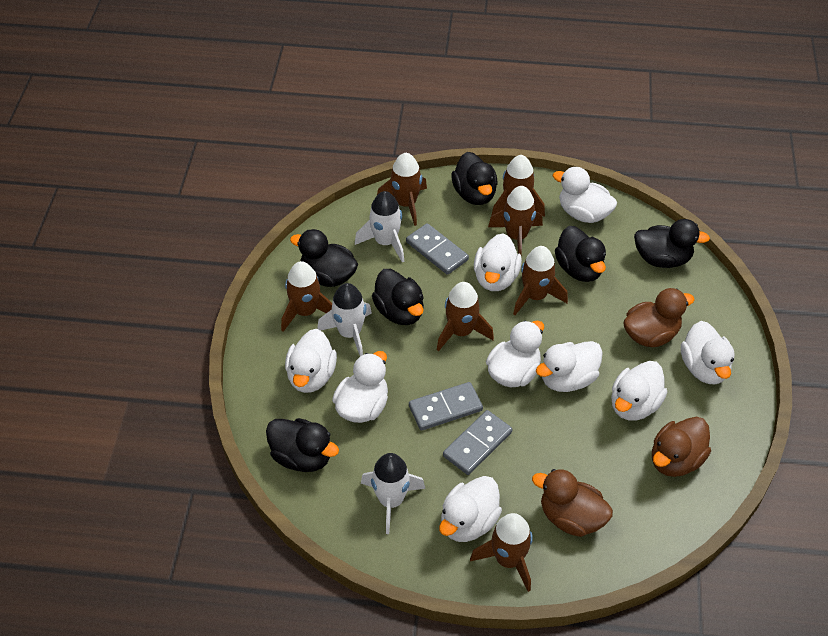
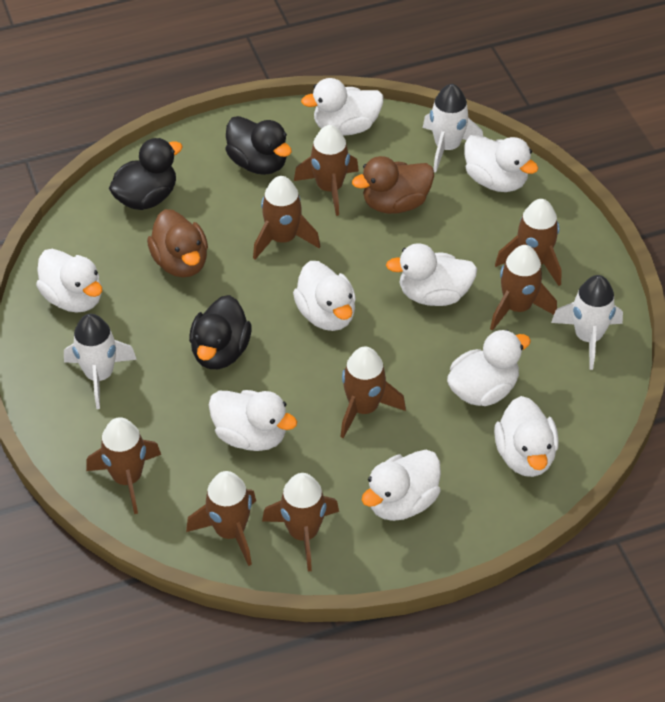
black duck: [266,418,339,472] [290,229,358,287] [372,269,424,325] [451,152,498,205] [555,226,606,282] [634,219,710,268] = 6 -> [109,138,183,210] [189,295,252,369] [226,116,292,175] = 3
brown duck: [532,469,613,537] [623,288,695,347] [652,417,711,477] = 3 -> [147,209,208,277] [352,156,434,214] = 2
brown rocket: [281,261,332,332] [377,153,427,226] [437,282,494,351] [470,513,533,592] [488,186,543,255] [491,155,545,217] [513,246,568,315] = 7 -> [86,417,161,514] [186,471,256,566] [253,176,320,259] [262,473,339,572] [294,125,359,216] [341,347,406,438] [490,245,557,331] [495,199,562,286] = 8
grey domino: [406,223,469,275] [409,382,483,431] [443,410,512,475] = 3 -> none = 0

